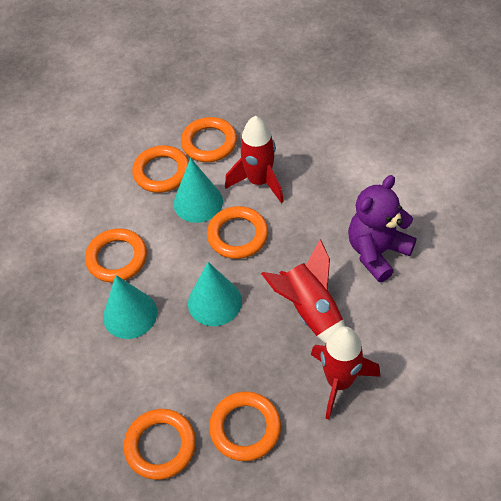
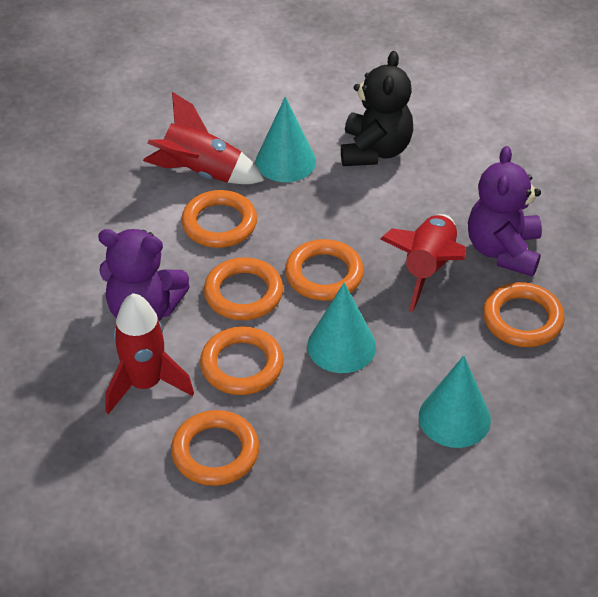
black teddy bear: none = 0 -> [341,51,413,166] = 1
purple teddy bear: [348,175,417,282] = 1 -> [98,229,190,321] [468,146,542,277] = 2

